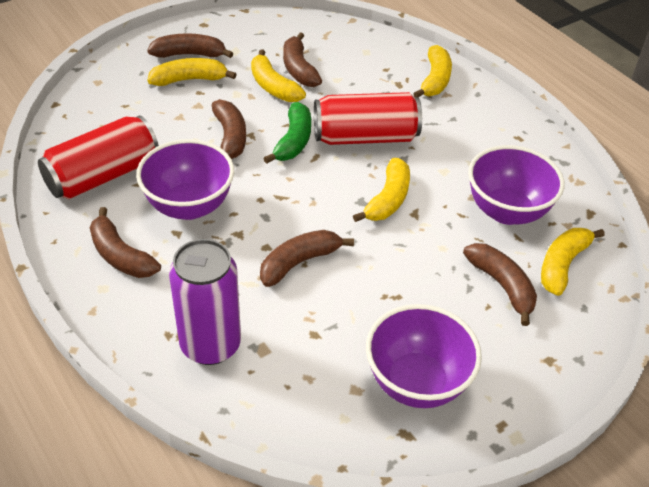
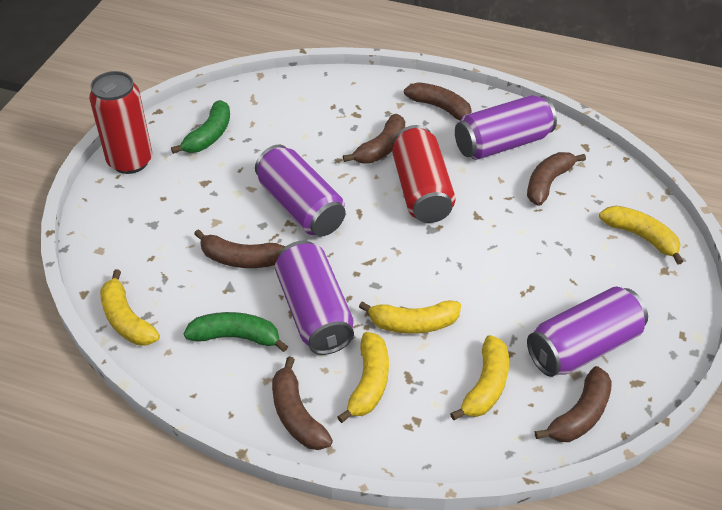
green banana: [263,102,311,164] = 1 -> [171,100,230,154] [184,312,288,352] = 2
purple bowl: [136,139,234,220] [366,304,482,408] [468,145,564,225] = 3 -> none = 0
purple can: [169,239,241,365] = 1 -> [255,145,345,237] [275,241,354,355] [455,95,557,160] [527,287,648,377] = 4

